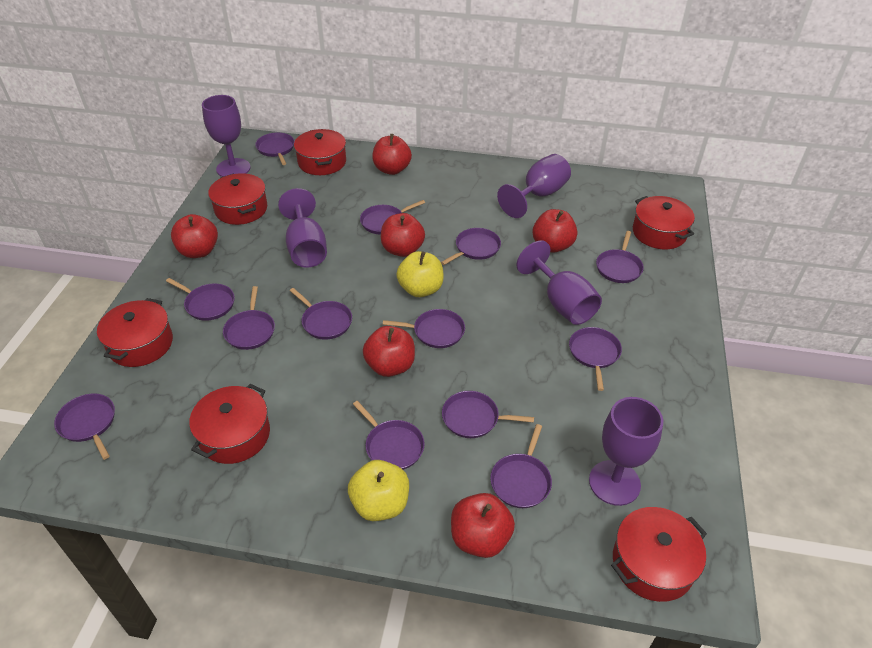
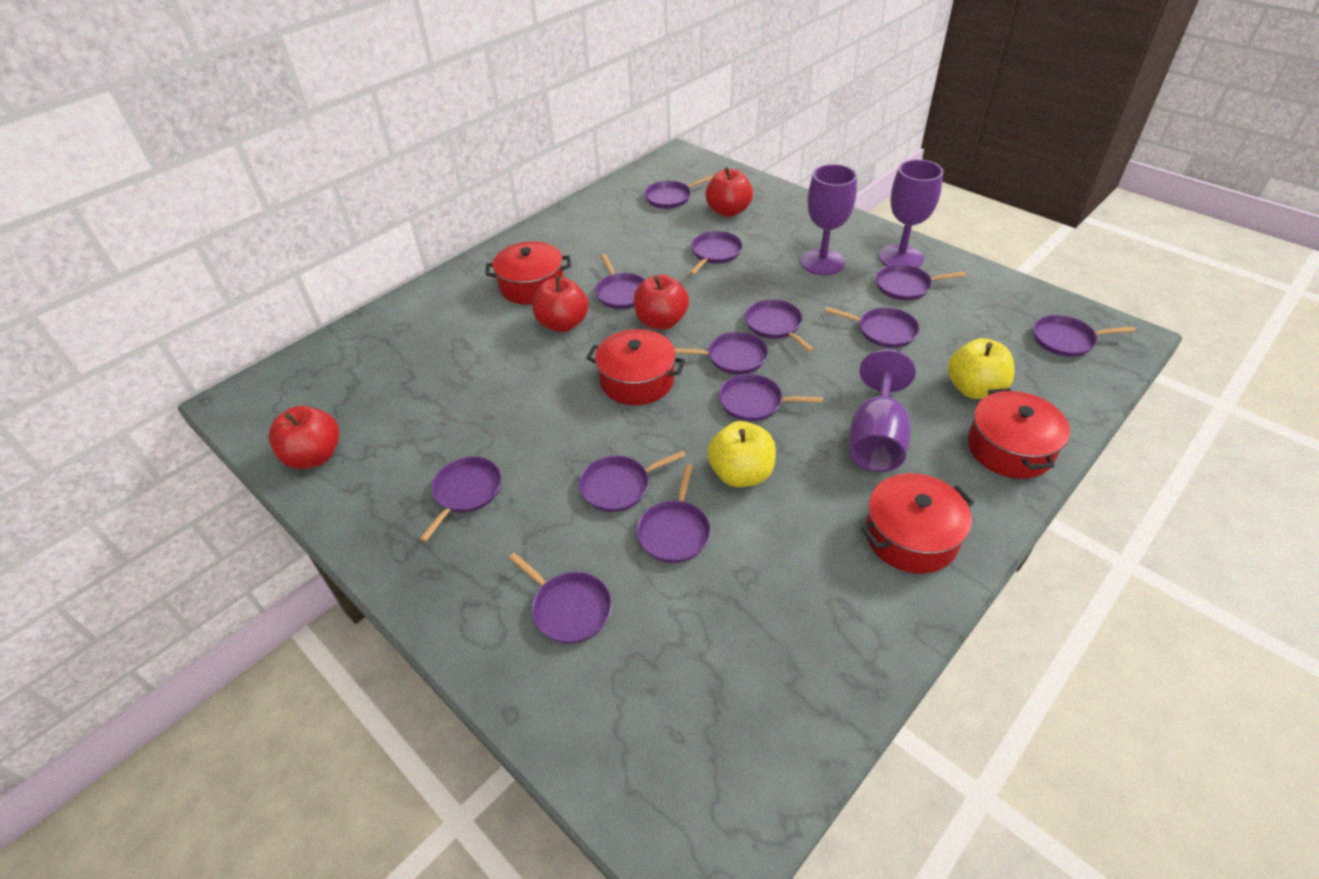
purple goblet: [202,95,251,177] [278,188,327,267] [497,154,571,218] [516,240,602,325] [589,397,663,506] = 5 -> [800,164,857,275] [849,349,916,472] [879,159,943,268] = 3
red apple: [171,214,218,258] [363,326,415,377] [372,134,412,175] [381,213,425,257] [451,493,515,558] [533,209,577,253] = 6 -> [269,406,340,469] [533,276,588,332] [634,275,689,330] [705,167,753,217] = 4
red pot: [97,298,173,367] [189,384,270,464] [208,173,267,225] [294,129,346,175] [611,507,707,602] [633,196,695,249] = 6 -> [485,241,571,305] [586,329,685,405] [861,473,974,574] [968,388,1070,479] = 4

